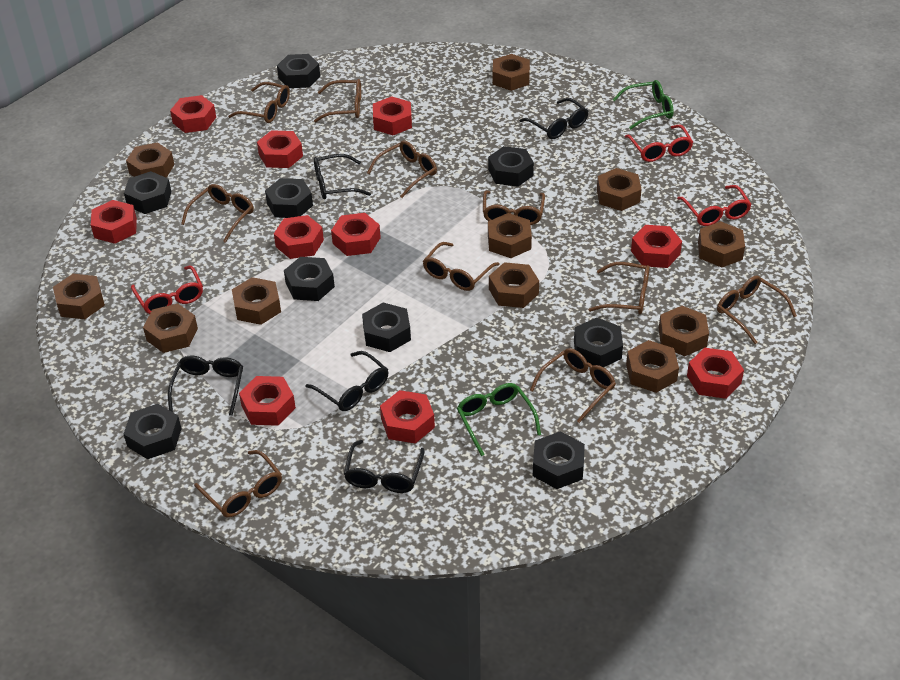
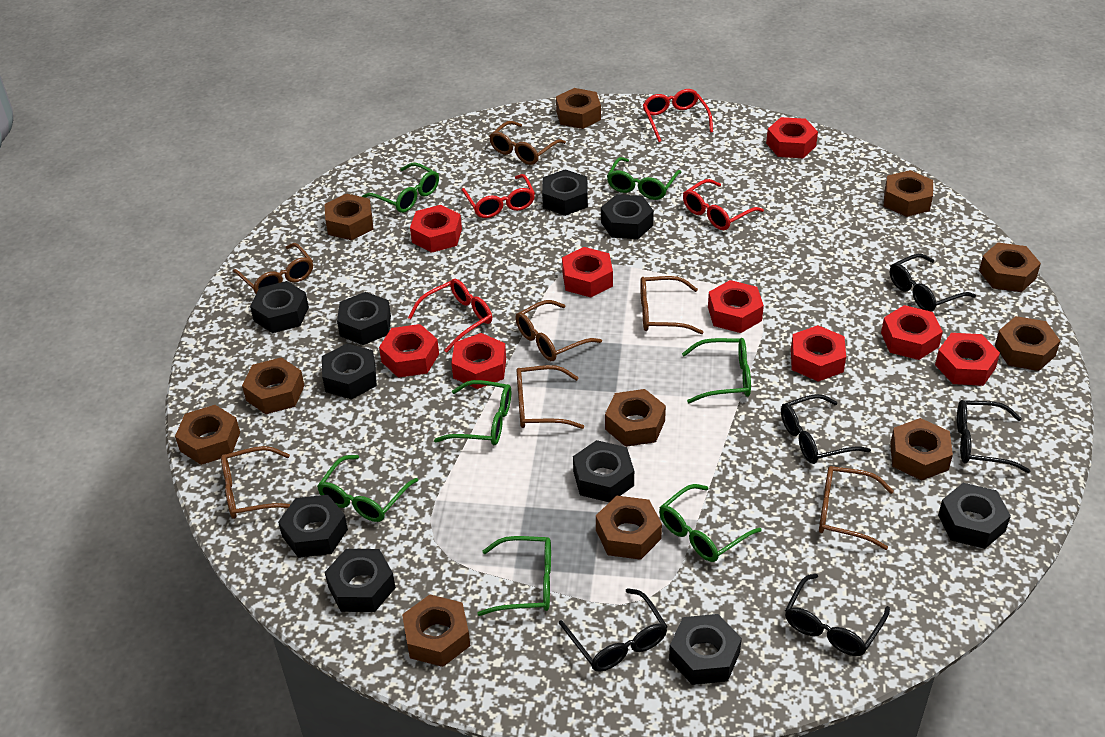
black nut: [124,171,171,214] [124,404,182,459] [265,178,313,218] [277,54,320,88] [284,257,335,301] [362,303,411,352] [488,146,534,187] [533,431,585,489] [574,318,623,367] = 9 -> [250,281,309,333] [278,495,348,558] [322,343,377,399] [325,549,396,612] [337,292,391,345] [542,169,588,216] [573,440,634,502] [601,194,654,239] [669,614,742,685] [938,483,1011,549] = 10
brown glasses: [181,184,254,243] [194,450,282,517] [228,82,290,123] [314,79,361,123] [367,141,437,198] [423,242,500,291] [483,191,545,225] [530,348,616,423] [588,262,650,314] [717,275,797,344] = 10 -> [221,446,291,519] [233,243,313,294] [489,121,566,165] [515,300,602,361] [516,365,584,429] [640,276,704,334] [819,466,894,550] = 7
green glasses: [457,383,541,456] [612,80,674,129] = 2 -> [317,455,418,522] [362,163,439,213] [434,380,511,445] [477,536,551,616] [607,157,682,200] [659,484,762,562] [682,338,751,403] = 7
red glasses: [131,266,203,314] [625,125,693,162] [677,185,752,226] = 3 -> [408,279,492,353] [461,174,535,218] [643,89,713,142] [683,179,764,230] = 4
red nut: [91,200,137,244] [170,95,216,133] [239,376,296,426] [257,130,303,168] [274,215,324,259] [331,213,381,256] [373,96,412,135] [380,390,435,444] [631,225,682,268] [687,348,744,399] = 10 -> [379,324,439,378] [410,205,462,253] [451,333,506,389] [562,247,613,297] [708,280,764,333] [766,117,818,158] [791,325,846,382] [881,305,943,360] [935,333,1000,386] = 9

